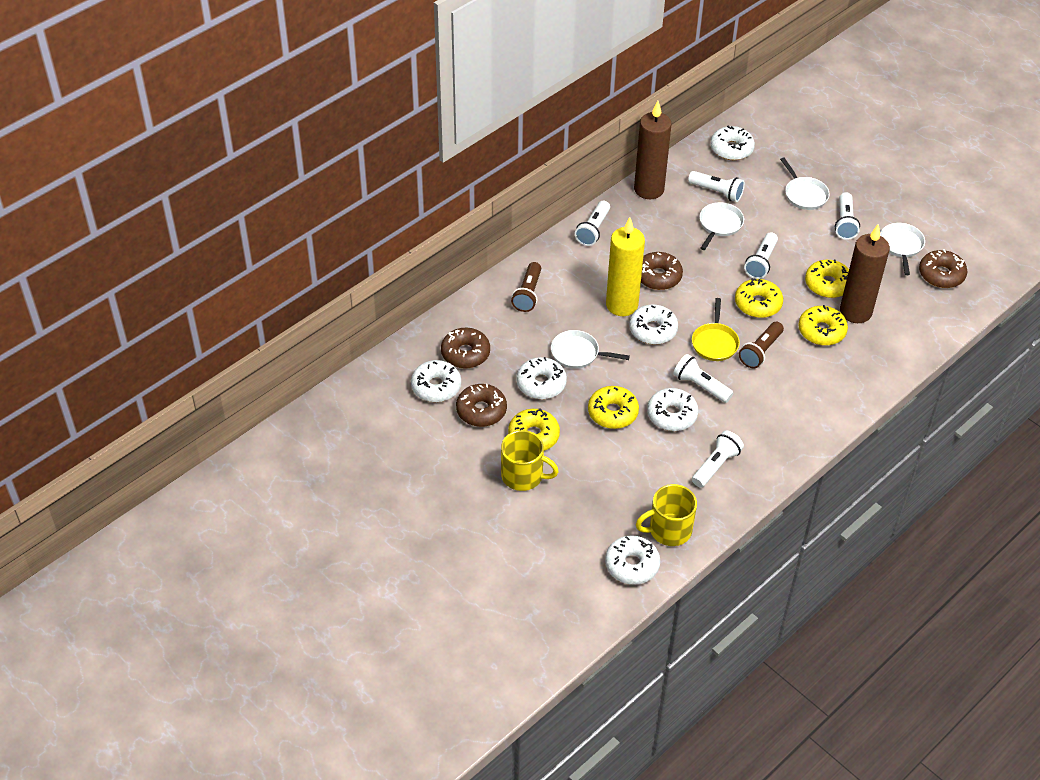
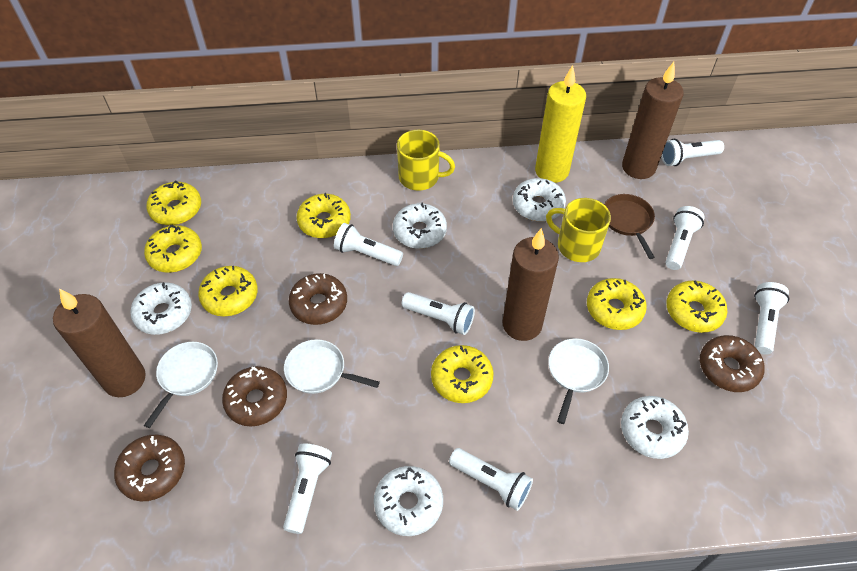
brown candle: [634,101,672,199] [840,224,890,323] = 2 -> [53,288,146,397] [503,228,559,341] [622,62,684,179] = 3
brown flashlight: [511,262,541,312] [739,322,784,368] = 2 -> none = 0
brown pan: none = 0 -> [604,194,655,259] = 1
white donut: [411,360,461,402] [516,357,567,399] [605,535,660,585] [629,304,678,344] [647,388,698,431] [711,126,755,160] = 6 -> [130,282,192,335] [374,466,443,536] [393,203,447,249] [513,178,566,222] [621,396,689,459] = 5
white flashlight: [575,200,610,246] [673,354,733,403] [688,171,745,202] [692,430,744,488] [744,232,778,279] [835,192,860,240] = 6 -> [283,444,332,534] [334,223,403,266] [402,292,475,335] [449,448,533,511] [661,139,724,166] [665,206,705,270] [754,282,789,355] = 7
white pan: [551,330,630,369] [699,202,744,250] [780,157,830,210] [880,223,925,275] = 4 -> [144,342,218,428] [284,339,380,394] [548,338,609,424] = 3
yellow donut: [508,408,560,451] [588,386,639,429] [735,278,783,318] [798,305,848,346] [805,260,849,298] = 5 -> [144,225,202,273] [147,180,201,225] [198,266,258,316] [296,193,351,238] [431,345,494,403] [587,278,647,330] [666,280,727,333] = 7
yellow pan: [692,298,740,361] = 1 -> none = 0

